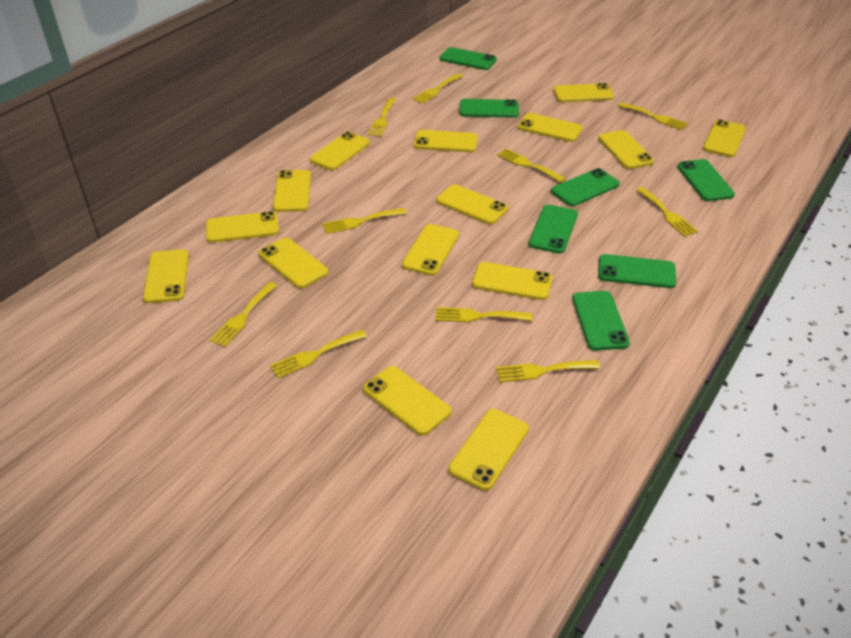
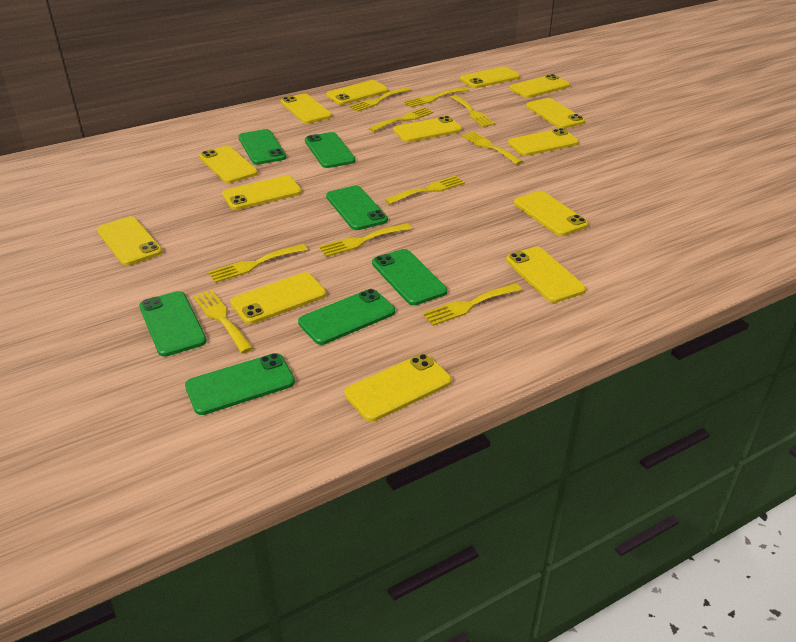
yellow phone: [143,249,189,303] [206,211,279,243] [259,238,329,288] [273,170,311,212] [310,132,370,170] [363,366,452,435] [402,224,459,276] [414,130,478,152] [436,184,508,224] [448,409,529,491] [472,262,553,300] [518,113,583,142] [553,83,614,102] [598,130,654,169] [703,119,746,157] = 15 -> [97,216,163,266] [199,146,258,183] [222,175,302,210] [230,272,326,324] [281,94,332,123] [326,80,388,105] [344,354,452,422] [393,116,462,142] [460,66,520,88] [506,247,586,303] [508,128,579,156] [510,74,570,98] [514,191,588,236] [526,98,585,129] = 14

